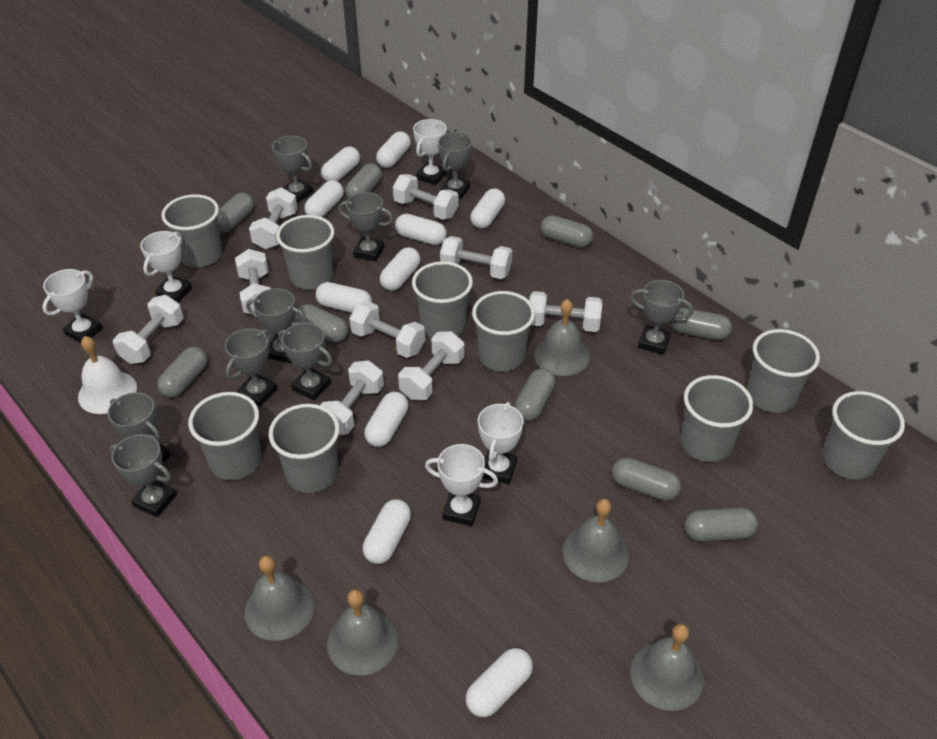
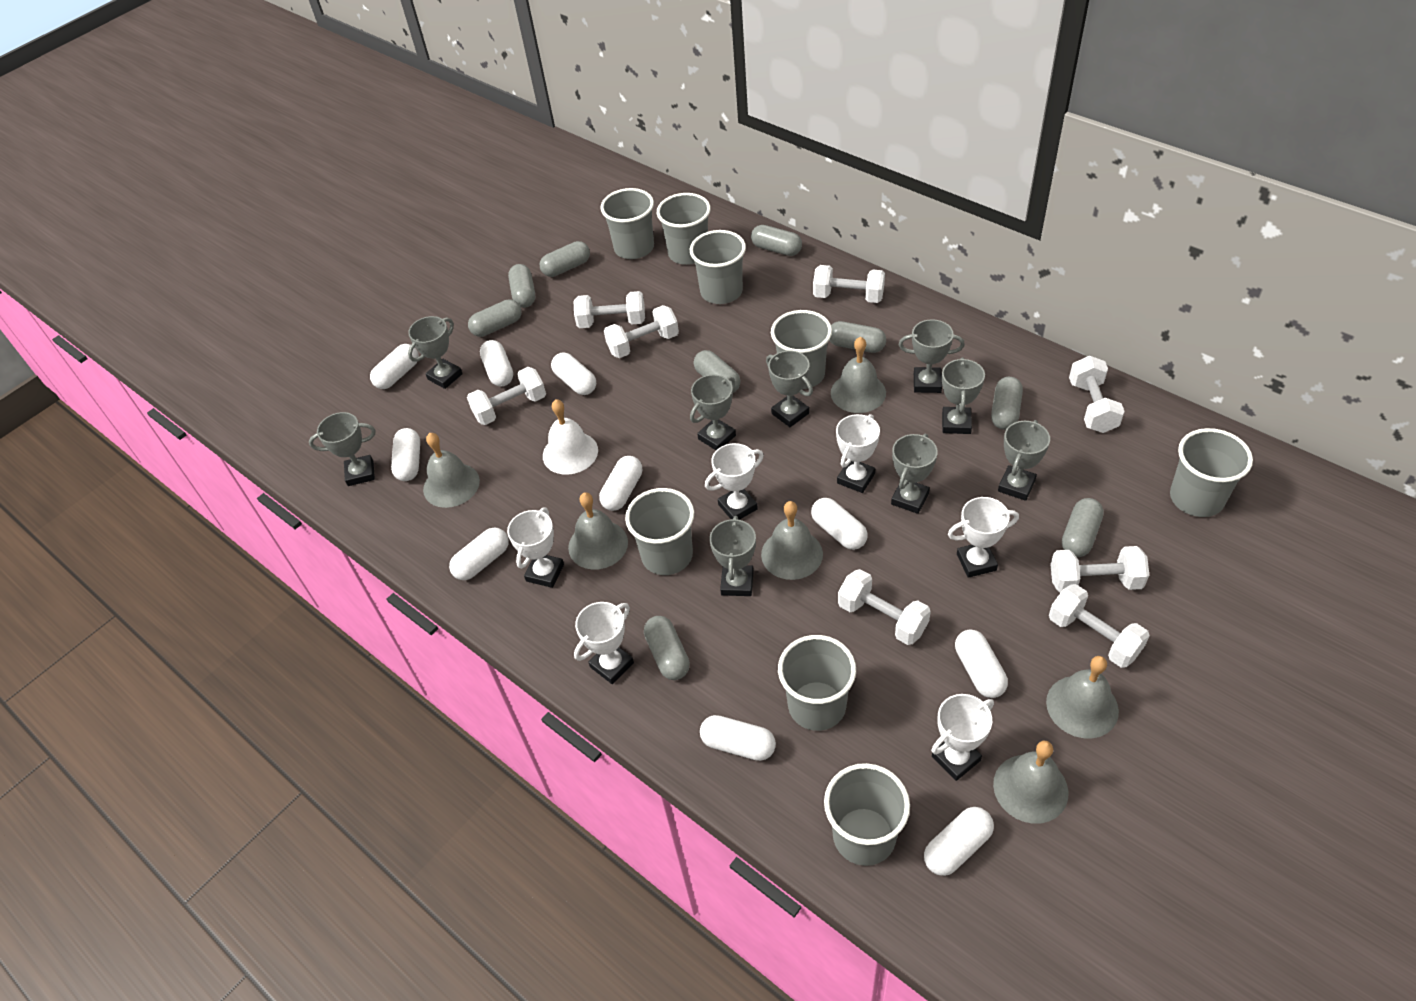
grey bell: [245,556,314,641] [327,589,398,675] [534,299,590,376] [563,499,629,582] [630,624,704,711] = 5 -> [423,433,480,508] [568,492,628,570] [761,501,823,580] [831,337,886,413] [993,741,1068,824] [1046,656,1119,738] = 6
grey cup: [161,194,223,267] [188,392,262,480] [268,404,340,493] [276,215,334,290] [412,261,473,338] [472,291,535,372] [681,375,753,462] [747,329,820,413] [823,391,905,480] = 9 -> [601,188,654,259] [625,488,694,575] [657,193,711,265] [690,230,746,304] [771,310,832,389] [778,635,856,731] [824,763,910,866] [1170,428,1253,517] = 8
white dumbbell: [113,295,184,364] [235,249,271,314] [249,187,298,249] [320,360,384,435] [349,301,426,358] [393,174,459,220] [398,331,464,400] [440,236,512,279] [529,291,602,332] = 9 -> [467,367,546,425] [573,291,645,328] [604,305,679,358] [813,265,885,303] [838,569,931,645] [1049,584,1150,668] [1050,546,1149,593] [1069,356,1125,433] = 8
white trophy: [42,269,103,343] [140,231,192,303] [413,119,447,185] [425,444,498,526] [478,402,524,484] = 5 -> [507,508,564,588] [574,602,634,684] [705,443,764,520] [836,414,880,493] [931,694,994,781] [948,497,1019,578] = 6

